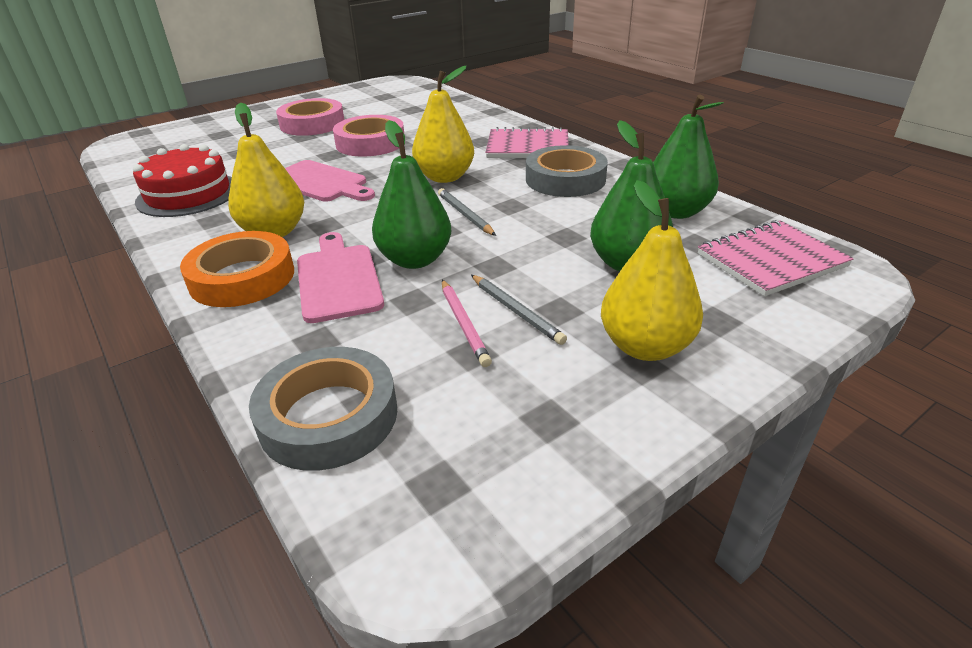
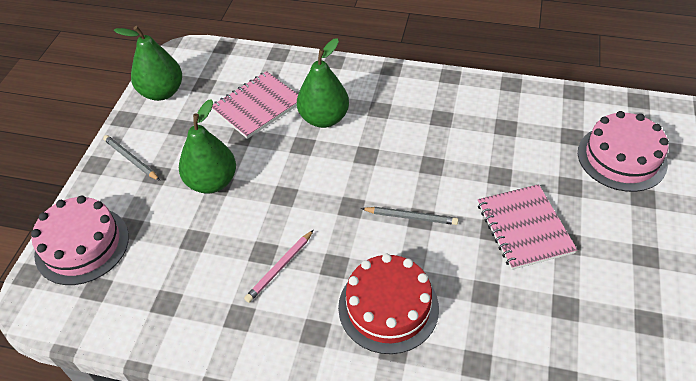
grey tape: [249,347,397,471] [526,145,608,197] = 2 -> none = 0
orange tape: [180,231,294,307] = 1 -> none = 0
pink cake: none = 0 -> [31,195,129,285] [578,111,669,192] = 2
pink cutting board: [285,160,375,202] [297,232,384,323] = 2 -> none = 0
pink tape: [276,98,344,136] [333,115,404,156] = 2 -> none = 0
yellow pear: [228,103,304,237] [412,66,474,183] [601,180,703,361] = 3 -> none = 0

